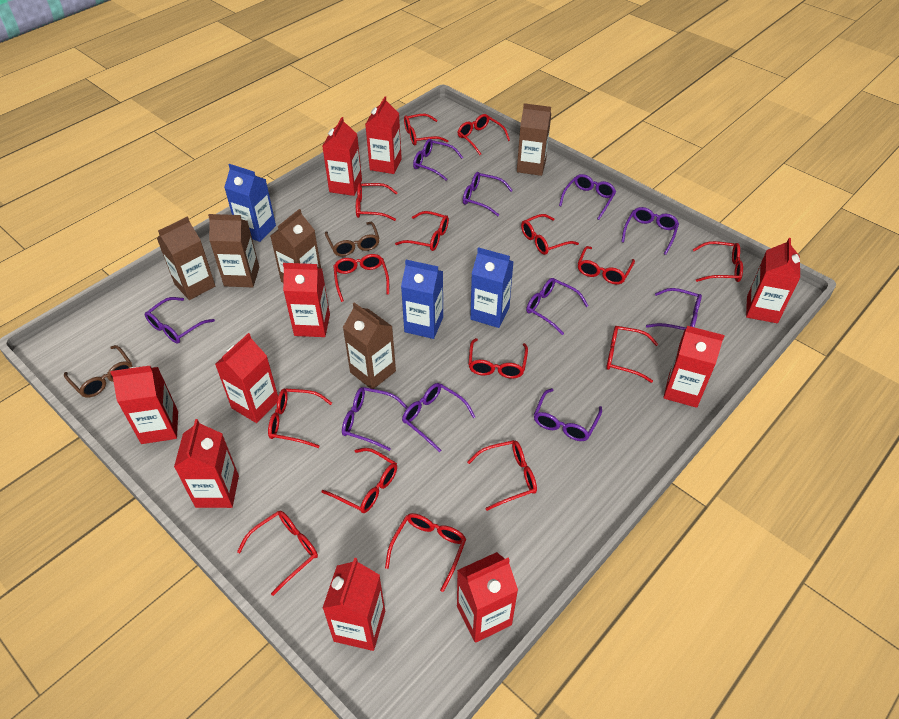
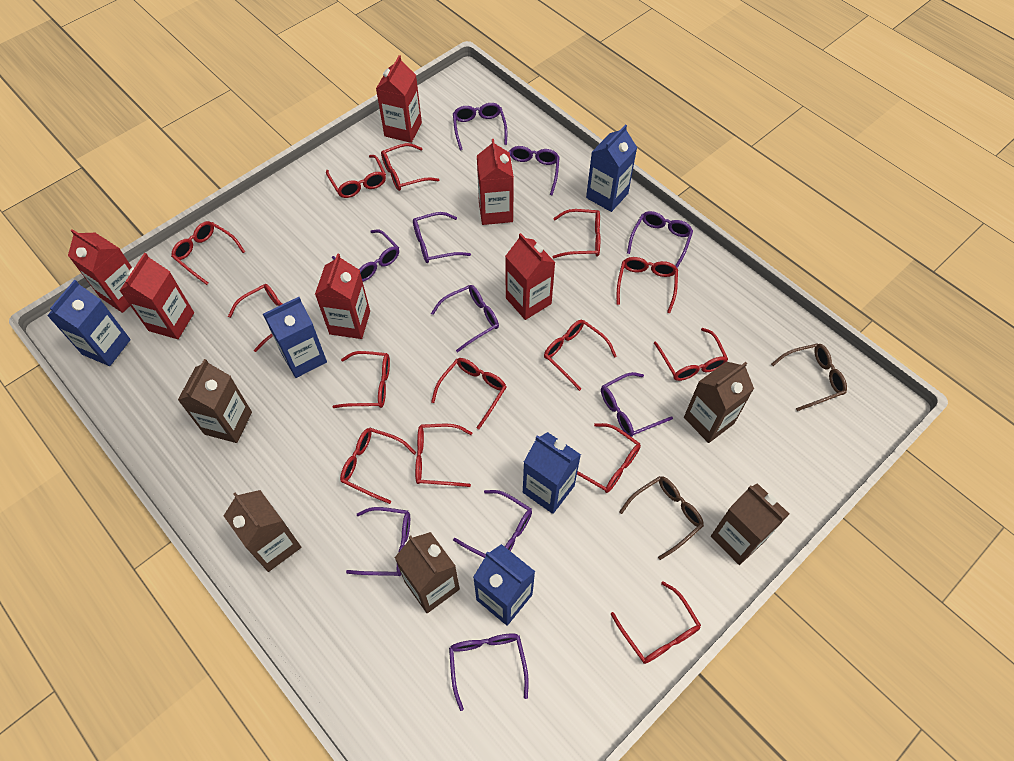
blue carton: [224,164,276,242] [401,260,443,339] [470,247,514,328] = 3 -> [47,280,131,366] [263,297,327,378] [473,544,535,626] [523,432,581,514] [586,124,637,212] = 5
red carton: [110,366,178,444] [174,419,239,508] [215,333,278,423] [283,263,330,337] [322,117,362,196] [323,558,385,651] [365,96,402,174] [457,552,518,643] [663,326,725,408] [746,238,800,323] = 10 -> [68,229,132,313] [120,253,194,339] [315,254,370,339] [376,55,422,143] [477,139,514,225] [505,233,556,320] = 6
red glasses: [237,511,318,596] [268,388,332,448] [321,448,397,513] [333,254,389,302] [356,183,398,221] [385,513,466,592] [395,211,449,251] [404,114,448,146] [458,114,510,155] [467,440,537,511] [468,338,528,379] [521,214,579,255] [578,246,635,284] [606,326,658,383] [693,241,743,282] = 15 -> [171,221,245,285] [228,284,283,352] [326,155,386,198] [333,351,390,408] [340,428,416,504] [381,143,440,191] [415,424,472,487] [431,358,506,429] [544,320,617,391] [553,209,600,258] [577,423,641,493] [611,581,701,664] [617,257,678,313] [654,328,728,381] = 14

